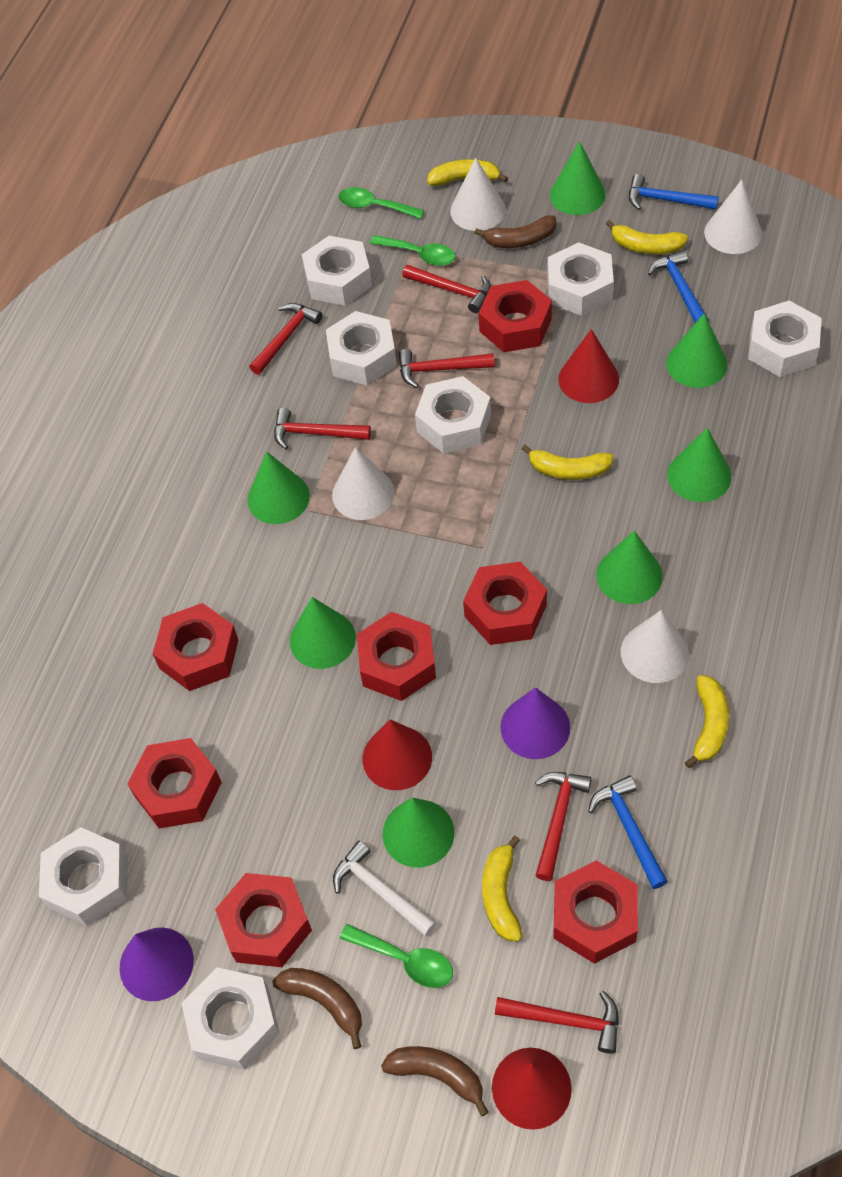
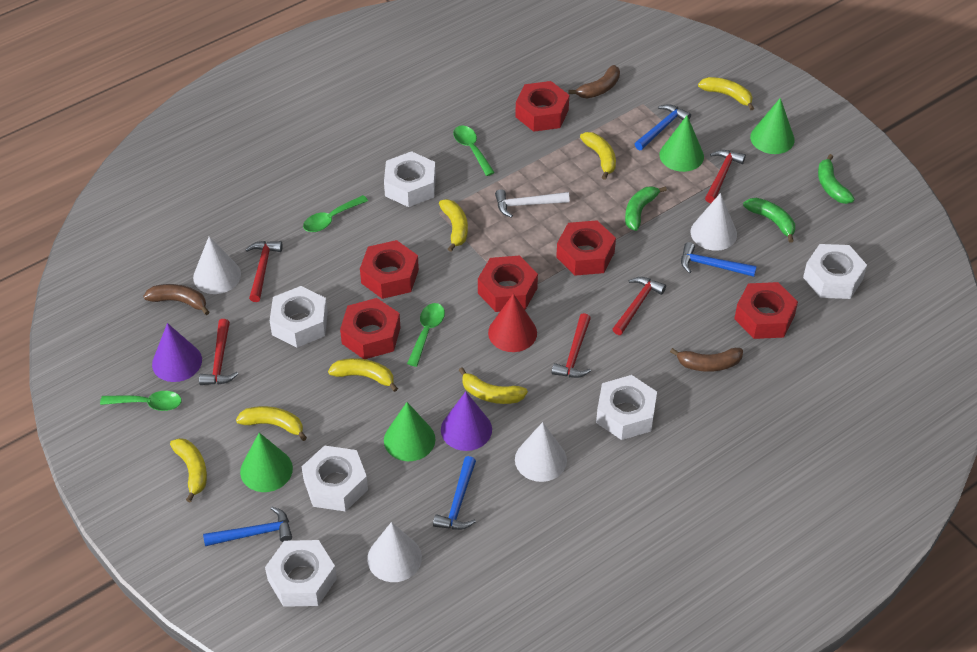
blue hammer: [588,775,668,889] [629,174,719,210] [648,250,708,323] = 3 -> [203,507,292,546] [433,456,476,530] [635,104,691,150] [681,242,757,277] = 4
green banana: none = 0 -> [625,186,667,231] [743,198,795,243] [818,154,855,204] = 3
green cone: [248,452,310,524] [290,597,356,669] [383,798,454,868] [550,141,606,215] [596,530,663,604] [666,313,728,388] [667,428,732,502] = 7 -> [240,433,293,492] [384,402,435,461] [659,116,704,172] [750,98,795,154] = 4
green spoon: [338,187,425,219] [340,924,453,988] [370,235,456,266] = 3 -> [100,391,182,411] [303,195,368,232] [407,303,445,367] [453,125,495,176] = 4
red cone: [362,719,432,790] [492,1048,572,1130] [558,329,619,403] = 3 -> [488,293,537,352] = 1
red hammer: [249,303,322,375] [274,408,371,449] [398,349,495,388] [402,265,491,313] [495,991,619,1054] [535,772,592,881] = 6 -> [199,319,238,385] [245,241,283,302] [552,313,591,378] [613,277,666,335] [705,150,746,203] = 5
red nut: [127,738,222,829] [153,603,238,691] [215,873,312,967] [357,612,436,701] [463,562,547,645] [479,280,552,352] [553,860,638,964] = 7 -> [340,298,401,359] [360,240,419,299] [478,256,538,312] [515,81,569,132] [556,220,616,276] [734,282,798,339] = 6
white nut: [39,827,127,926] [181,968,280,1070] [302,236,372,306] [326,311,397,386] [415,376,491,454] [547,242,614,316] [748,301,822,377] = 7 -> [265,540,337,607] [270,286,328,348] [302,445,368,512] [384,151,436,207] [596,375,657,440] [803,244,867,299] = 6
yellow banana: [427,159,508,186] [482,836,522,941] [522,445,614,480] [606,220,688,254] [685,675,729,768] = 5 -> [170,438,207,502] [236,406,307,441] [328,358,398,392] [439,199,468,252] [459,368,528,404] [580,132,616,180] [698,77,754,110] = 7

